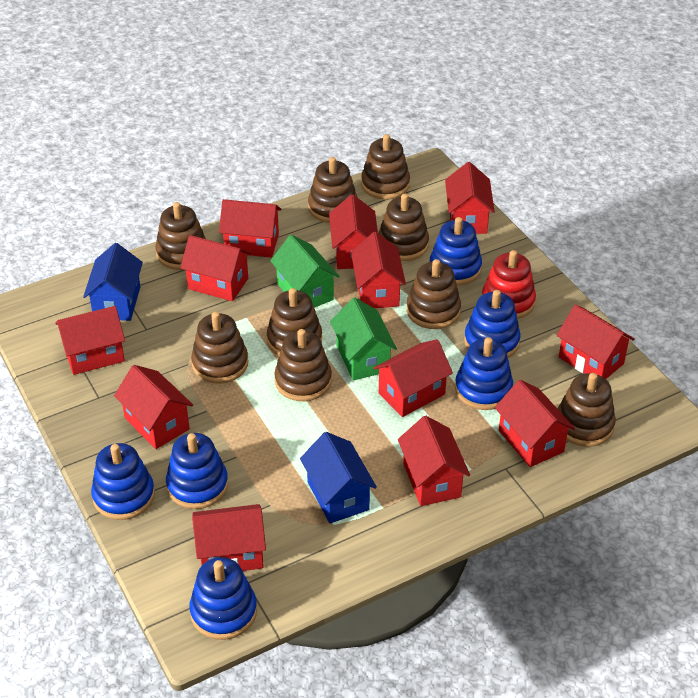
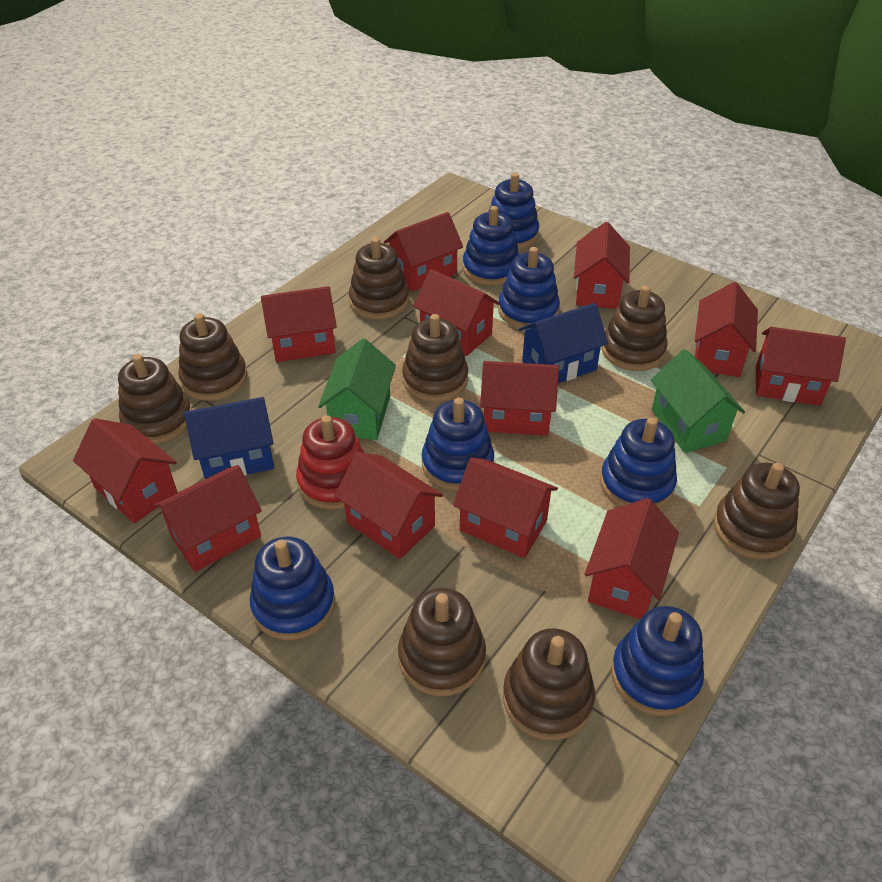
blue stacking toy: [91,443,155,520] [166,433,228,509] [189,557,257,640] [430,217,482,285] [455,337,513,410] [464,290,521,358] = 6 -> [250,536,335,640] [422,398,494,491] [463,206,519,286] [488,173,539,249] [498,247,560,329] [600,417,677,508] [611,606,704,716] = 7
brown stacking toy: [155,202,206,270] [191,312,248,383] [267,288,322,356] [274,329,332,401] [308,157,358,223] [361,134,410,199] [378,194,429,261] [407,259,461,329] [557,373,616,447] = 9 -> [118,354,192,444] [178,313,247,401] [349,237,409,320] [398,588,486,696] [402,314,468,402] [503,628,595,741] [601,285,667,371] [714,463,800,560] = 8

